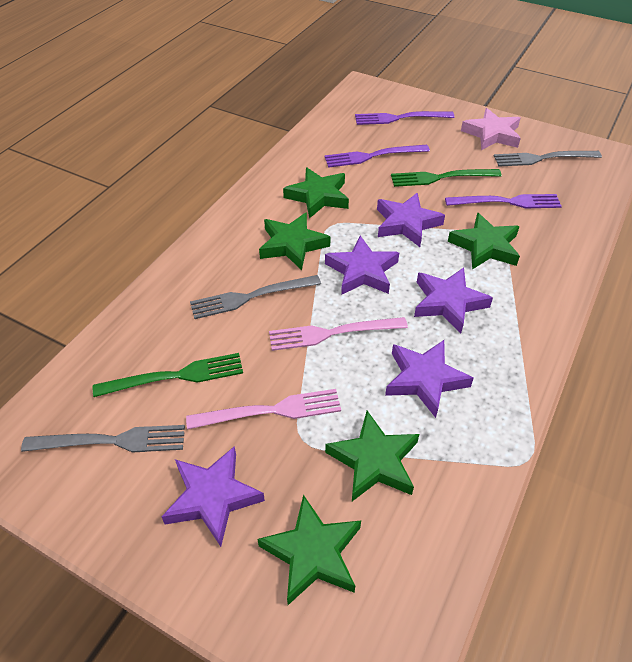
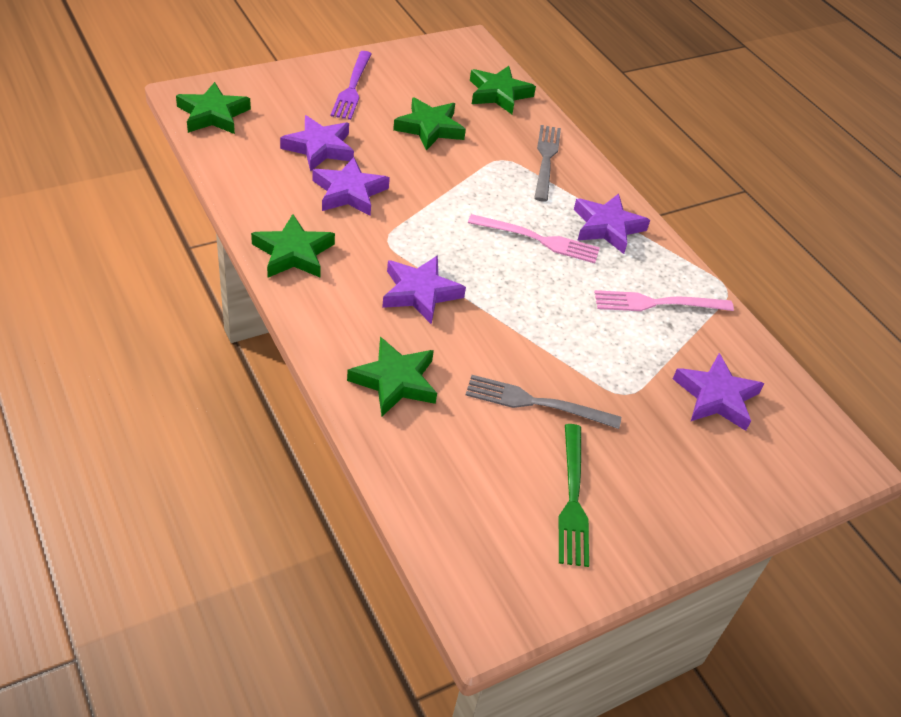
green fork: [93,353,243,397] [391,169,502,187] = 2 -> [559,424,589,567] = 1
grey fork: [21,425,185,452] [190,275,321,319] [494,151,602,167] = 3 -> [466,375,621,429] [534,125,561,202] = 2
pink star: [461,108,521,150] = 1 -> none = 0
purple fork: [324,145,430,168] [355,111,455,125] [445,194,562,208] = 3 -> [331,51,371,120] = 1

